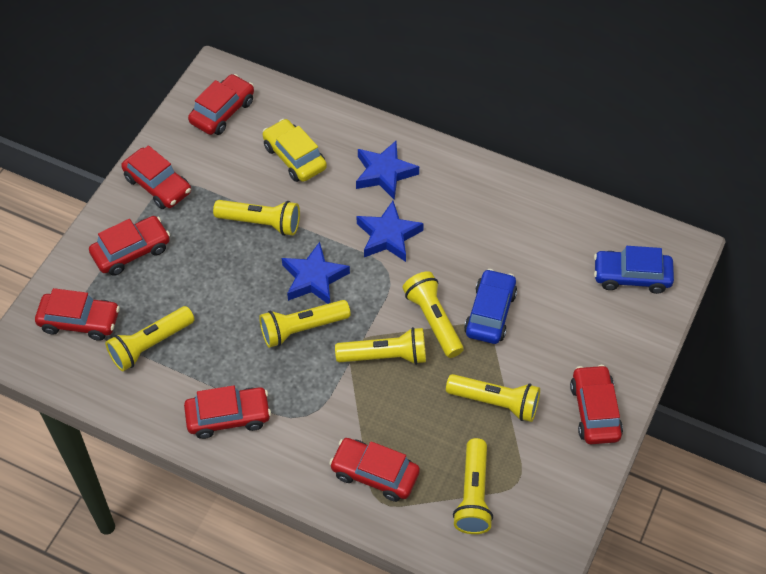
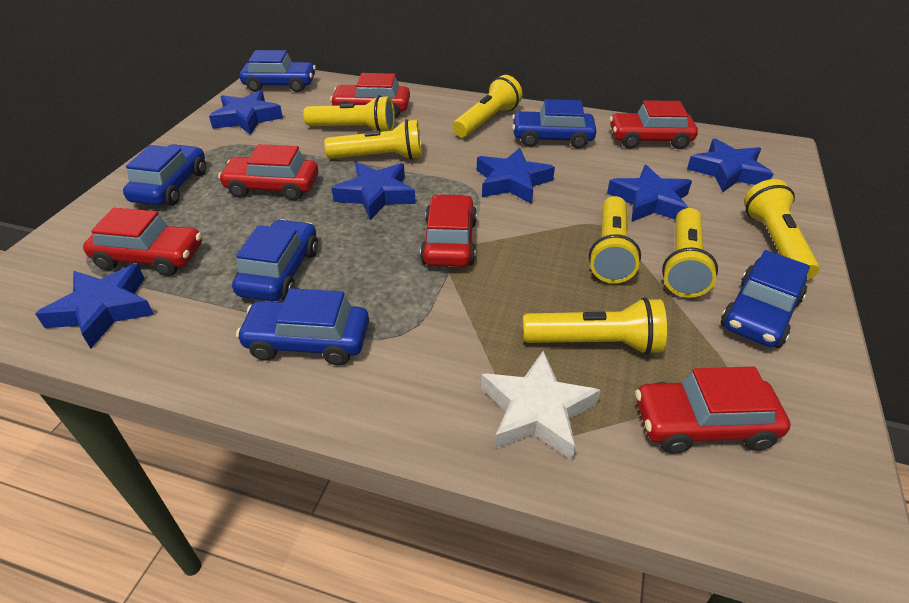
blue car: [464,269,517,344] [594,246,674,294] = 2 -> [123,144,206,206] [232,219,318,302] [236,288,369,365] [240,50,316,92] [512,99,596,149] [721,250,810,348] = 6
blue star: [282,242,350,304] [356,141,419,200] [357,201,424,262] = 3 -> [35,264,154,348] [209,90,283,135] [332,162,416,220] [477,148,555,204] [607,165,692,222] [687,138,773,192] = 6
red car: [35,288,120,341] [89,216,170,276] [121,145,191,209] [184,385,271,439] [188,74,254,135] [329,438,420,502] [570,365,623,444] = 7 -> [83,208,202,276] [218,144,318,201] [330,73,410,118] [420,194,477,267] [610,100,698,149] [635,367,791,454] = 6
white star: none = 0 -> [481,350,601,460] = 1
yellow car: [262,119,327,182] = 1 -> none = 0

